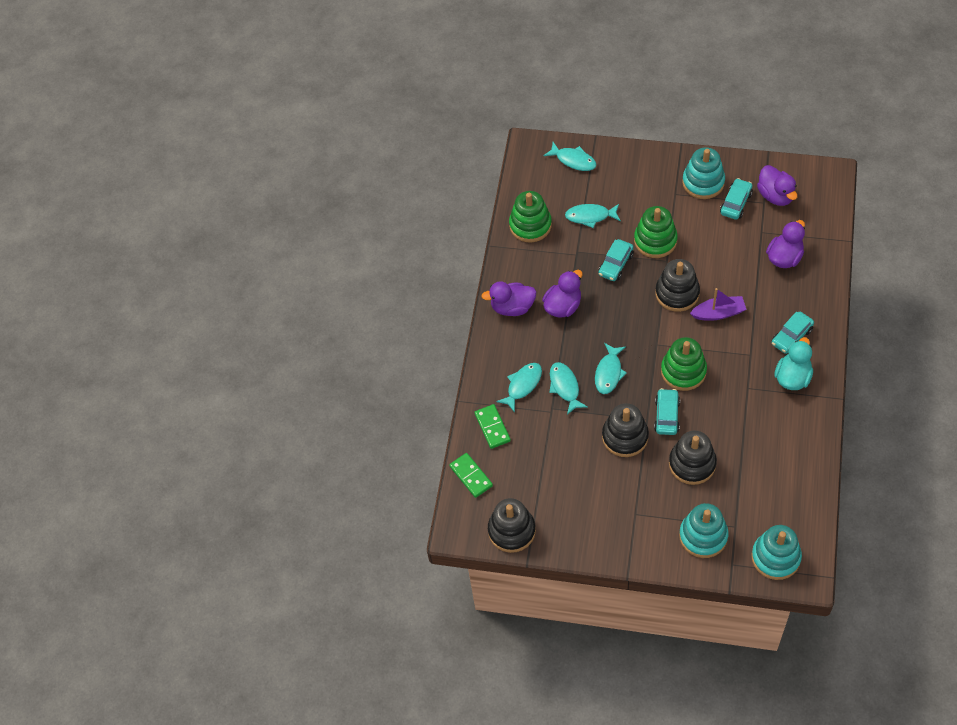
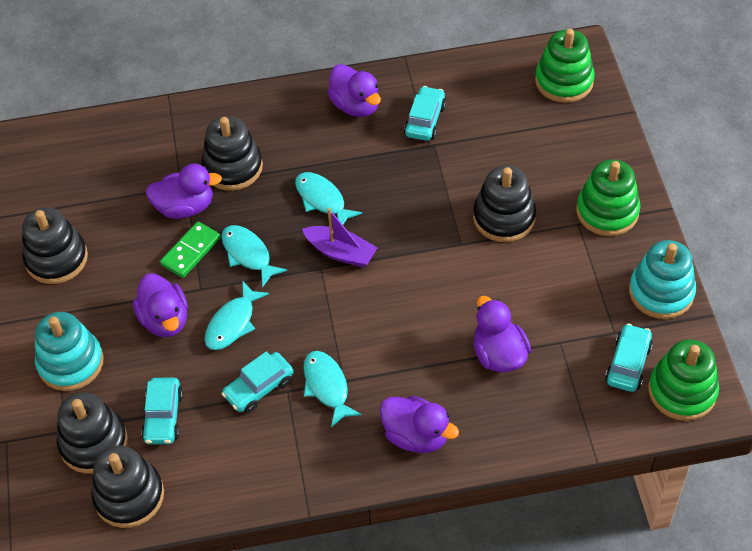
black stacking toy: [488,498,536,553] [602,403,649,457] [655,259,700,312] [669,431,717,485] = 4 -> [22,207,88,284] [57,392,128,474] [91,446,164,528] [201,116,263,191] [473,166,536,242] = 5
green domino: [449,453,493,498] [475,404,511,449] = 2 -> [160,222,221,278] = 1
purple duck: [481,281,536,316] [542,270,583,318] [757,165,798,206] [766,220,805,268] = 4 -> [133,273,188,337] [145,164,222,219] [328,64,381,117] [380,396,459,453] [473,296,531,372] = 5
turquoise duck: [774,337,813,390] = 1 -> none = 0
turquoise fish: [496,363,542,413] [543,142,597,171] [549,362,588,415] [565,204,621,228] [595,343,627,394] = 5 -> [205,281,269,350] [221,225,287,288] [295,172,362,225] [304,351,362,428] = 4
turquoise stacking toy: [679,503,728,558] [682,147,725,199] [751,525,802,580] = 3 -> [35,312,104,391] [629,240,696,319] = 2

